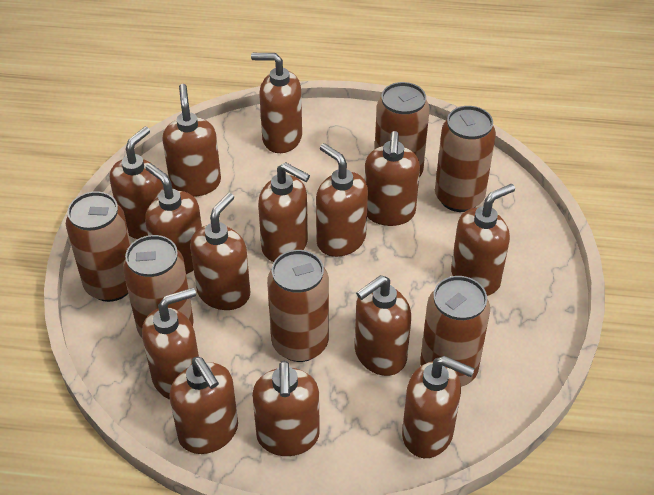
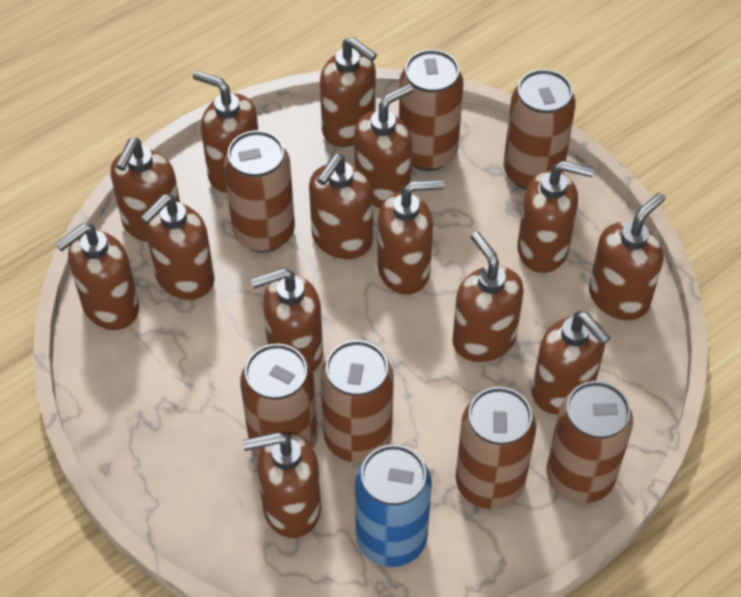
blue can: none = 0 -> [355,444,432,567] = 1
brown can: [66,191,131,302] [123,235,194,339] [267,250,329,362] [375,82,430,177] [420,276,490,387] [435,106,496,212] = 6 -> [224,130,295,252] [240,344,317,457] [320,340,394,462] [399,49,463,171] [456,387,536,509] [504,69,576,190] [547,381,633,503] = 7

